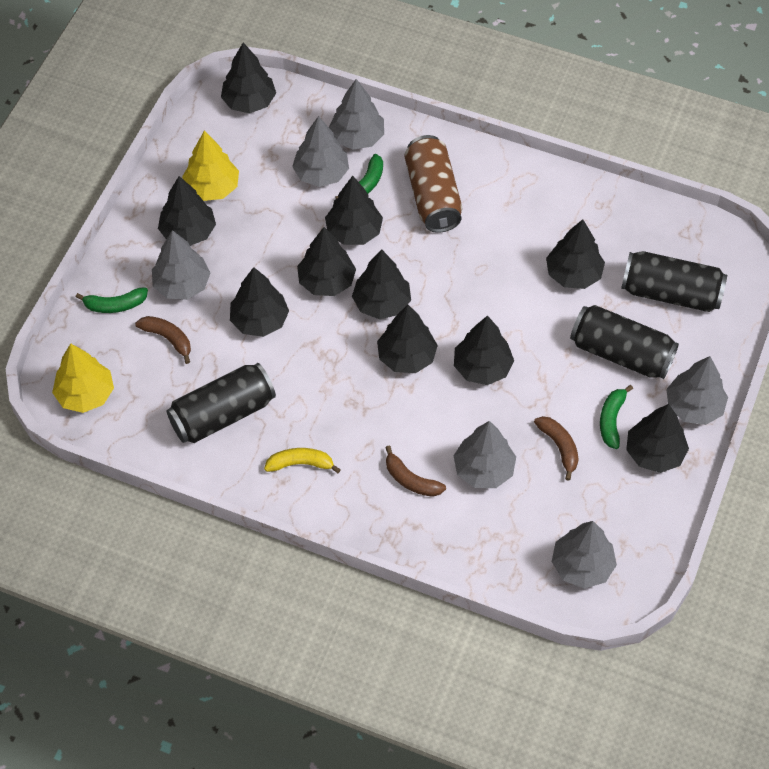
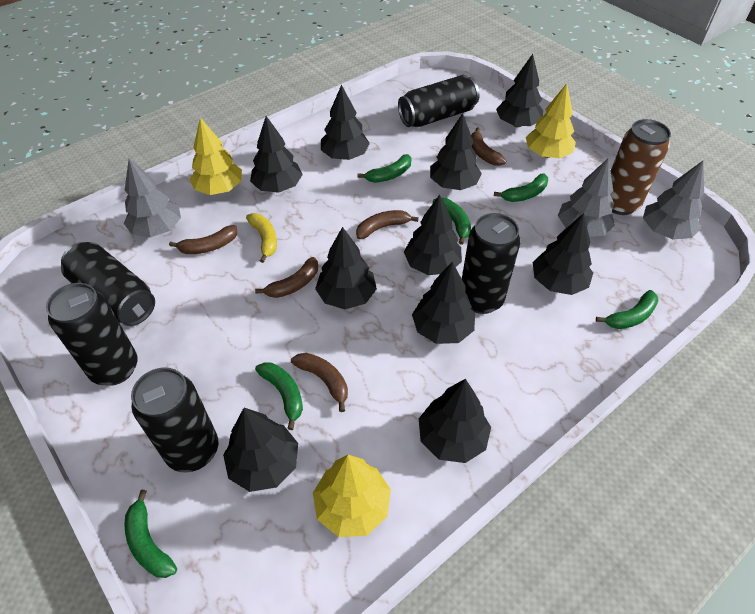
black can: [167,363,276,443] [570,305,679,379] [621,251,727,312] = 3 -> [46,283,138,386] [61,242,155,326] [131,367,218,473] [398,75,480,127] [462,213,521,314] = 5
brown banana: [135,316,191,364] [385,446,446,497] [534,416,579,481] = 3 -> [169,225,237,254] [255,257,318,298] [291,353,348,412] [356,210,419,239] [471,128,506,166] = 5
green banana: [76,287,148,313] [335,154,383,199] [600,385,633,449] = 3 -> [124,490,177,578] [255,362,303,430] [357,154,412,183] [433,198,471,245] [494,173,548,202] [596,290,659,329] = 6
grey tree: [152,230,210,300] [292,116,349,187] [329,79,384,150] [453,421,516,488] [552,521,617,589] [666,356,728,425] = 6 -> [124,158,181,238] [558,158,615,237] [643,161,704,239] = 3
yellow tree: [52,343,114,413] [182,131,239,201] = 2 -> [190,118,242,195] [313,455,391,537] [526,83,576,158] = 3

